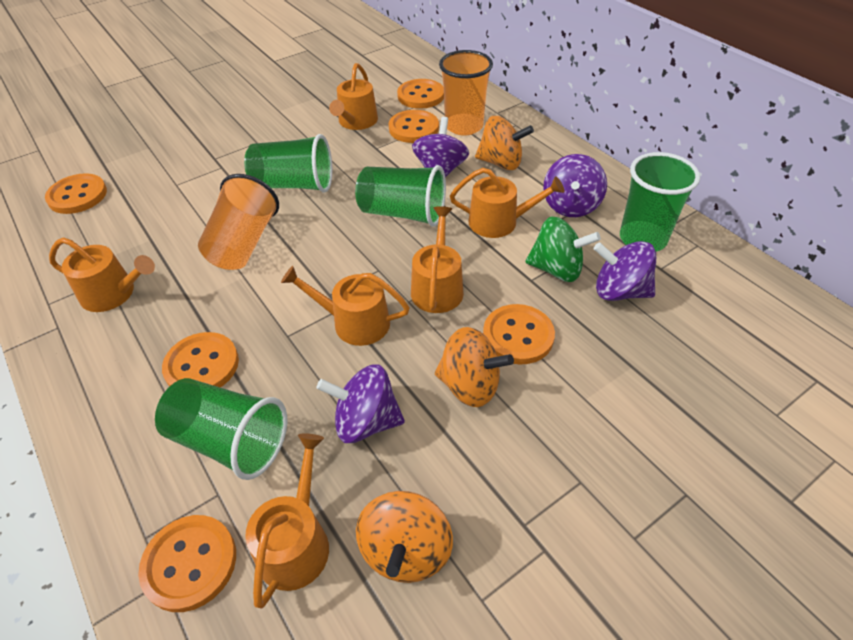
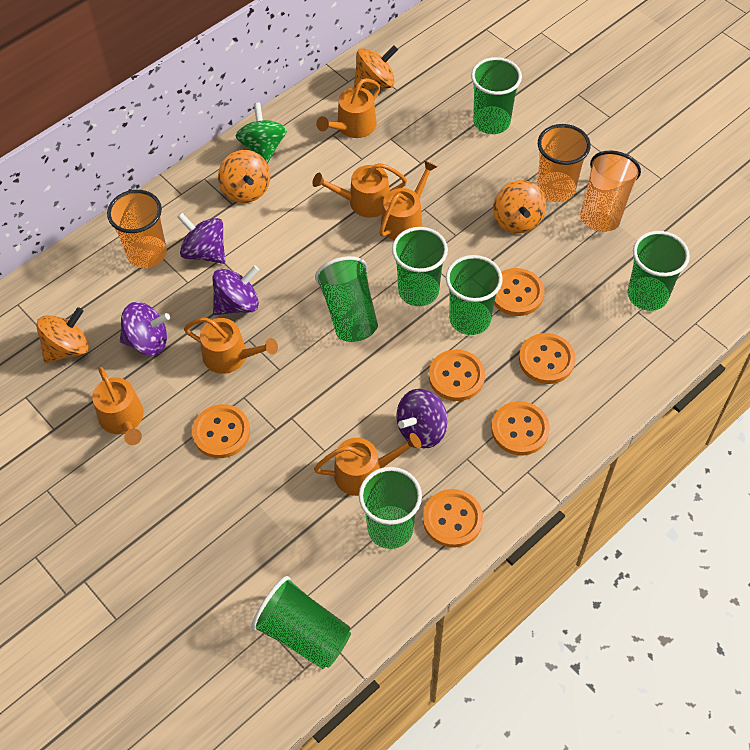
green cup: [155,378,287,480] [244,134,332,193] [355,165,446,227] [620,152,700,252] = 4 -> [251,576,351,669] [315,256,378,342] [359,467,422,549] [392,227,448,307] [446,255,503,335] [471,57,522,134] [627,231,690,311] = 7
orange cup: [198,174,279,270] [439,50,493,136] = 2 -> [107,190,167,268] [537,124,591,202] [580,151,641,232] = 3
orange spinning top: [356,491,453,583] [435,327,514,407] [475,116,534,170] = 3 -> [36,307,89,363] [218,150,270,203] [354,45,398,89] [493,180,546,234] = 4

